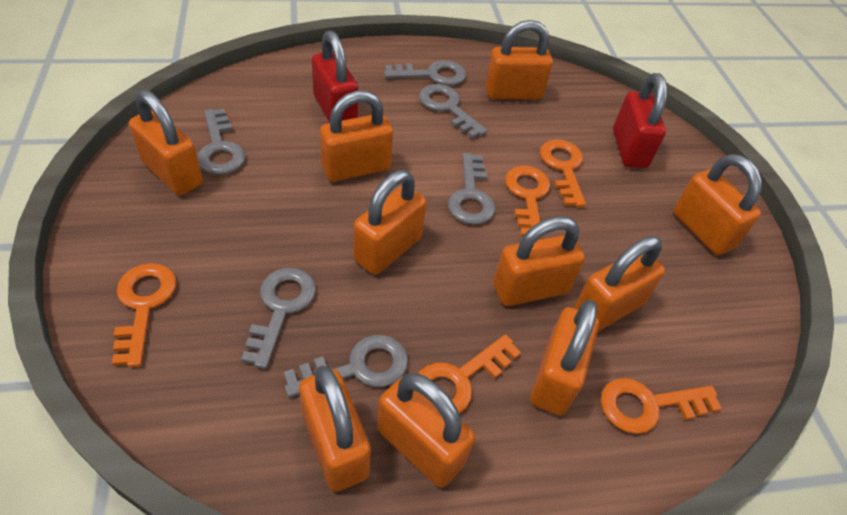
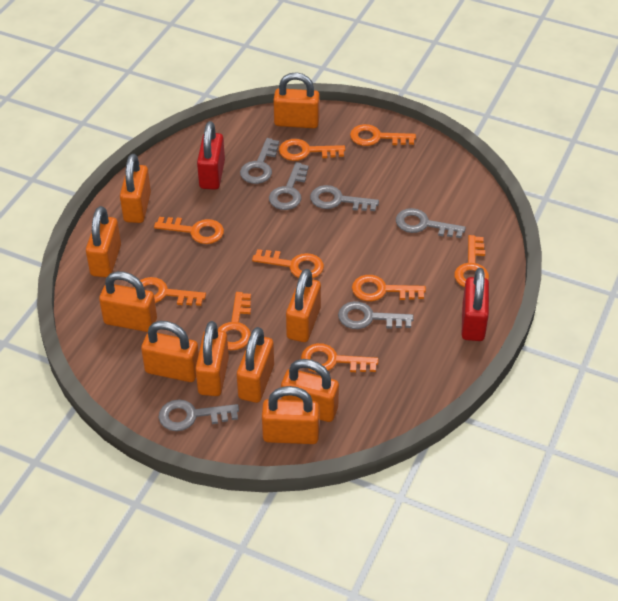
orange key: [112,263,176,367] [418,334,521,414] [505,166,550,239] [540,140,586,207] [601,378,722,434] = 5 -> [134,277,206,306] [154,217,224,244] [218,292,251,350] [252,249,324,279] [279,139,345,161] [301,343,379,373] [350,124,416,146] [352,275,426,301] [454,235,489,287] = 9

